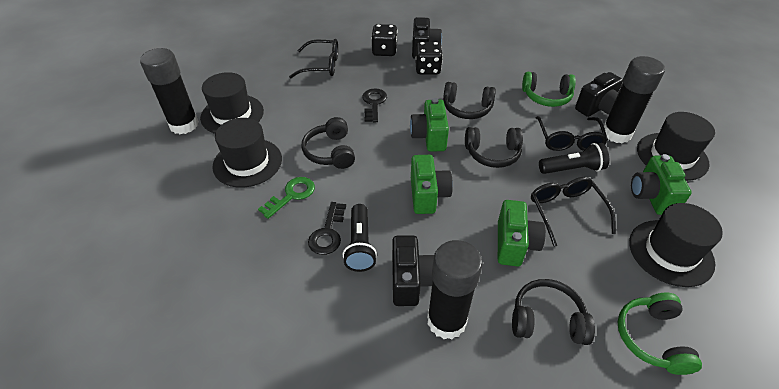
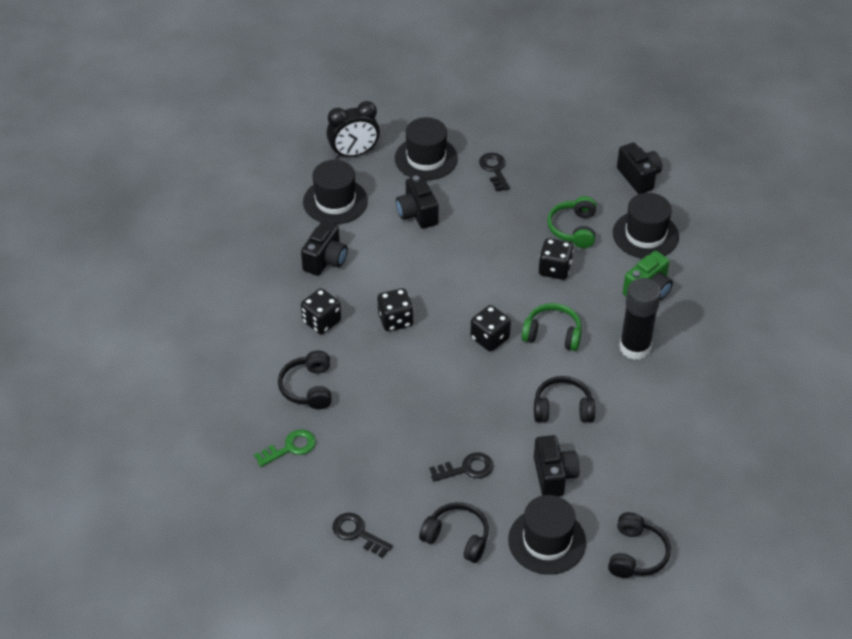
black camera: [392,235,434,306] [412,17,442,59] [575,72,623,117] = 3 -> [301,221,348,276] [396,175,439,229] [534,435,580,497] [617,142,662,194] = 4
black clock: none = 0 -> [327,101,380,159] = 1
black dice: [371,24,397,56] [415,42,443,74] = 2 -> [301,289,341,334] [378,288,414,331] [470,305,511,351] [539,238,574,280] = 4
black flashlight: [343,204,377,272] [539,143,609,174] = 2 -> none = 0
black glasses: [289,39,338,78] [531,177,616,247] [536,116,608,151] = 3 -> none = 0
black glue stick: [140,48,199,134] [427,240,483,339] [604,56,665,144] = 3 -> [619,278,661,360] = 1
black key: [308,202,346,255] [363,88,387,122] = 2 -> [332,513,393,558] [429,452,493,482] [479,153,510,192] = 3
green camera: [410,98,449,152] [411,155,453,214] [498,200,546,267] [631,154,692,215] = 4 -> [623,251,673,300] = 1

